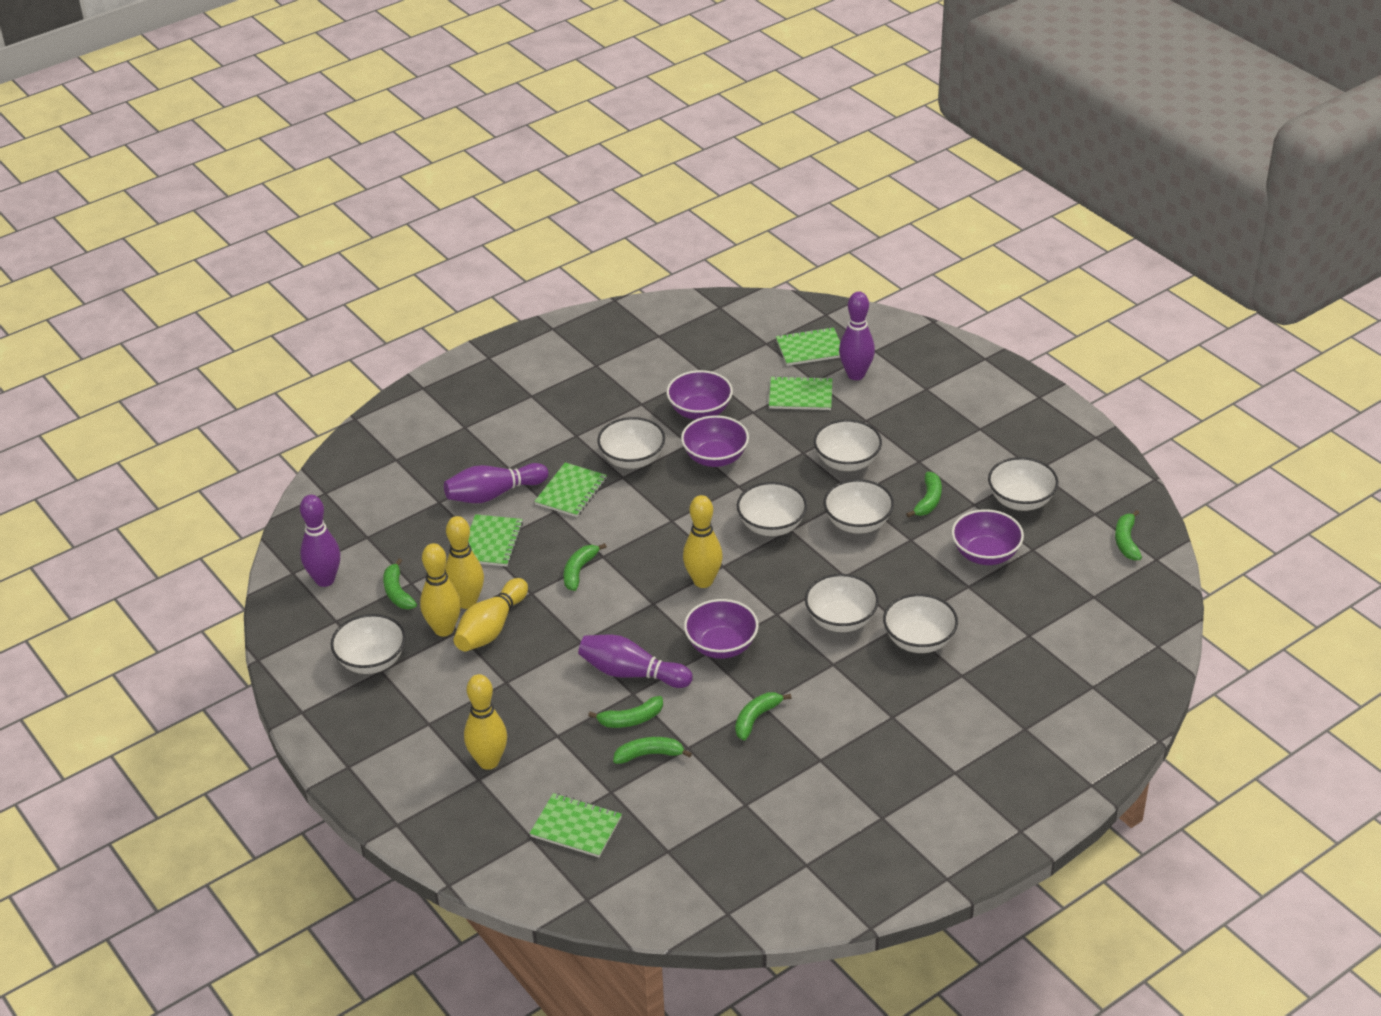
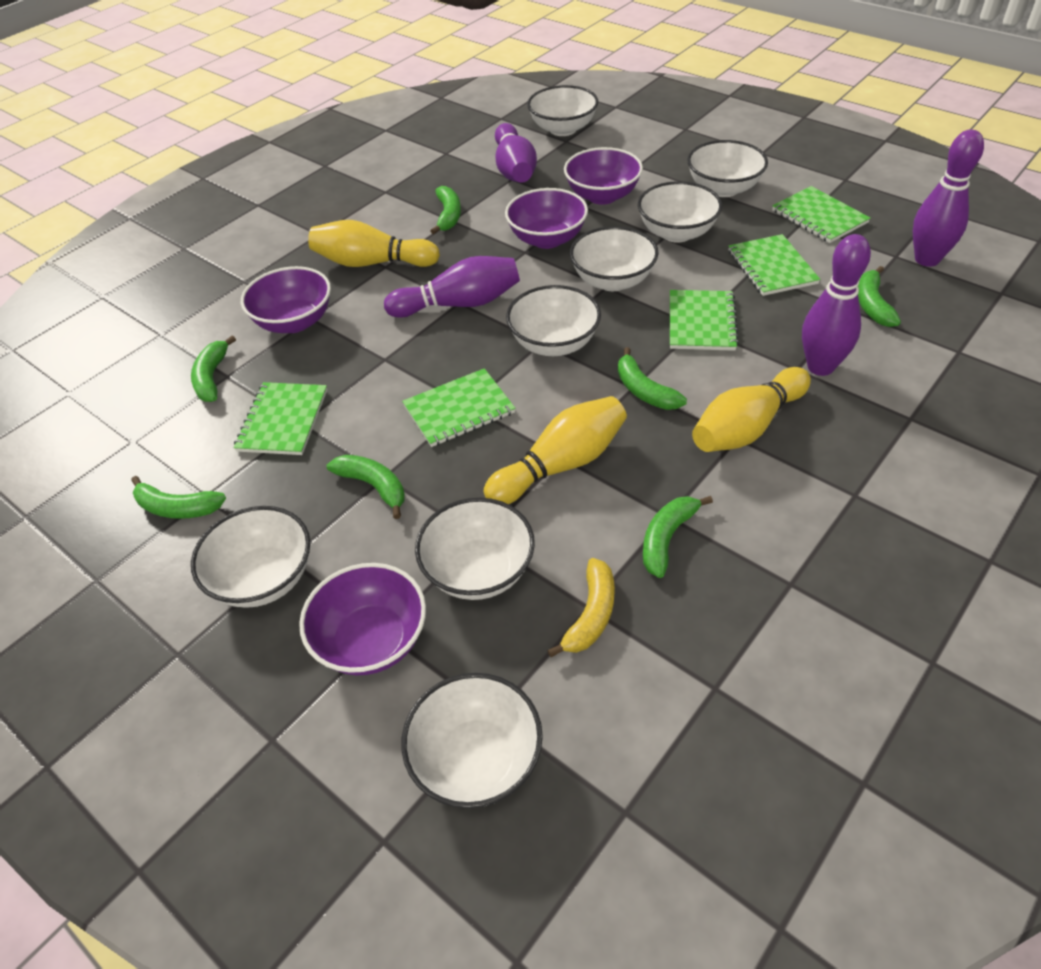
yellow banana: none = 0 -> [547,558,615,657] = 1
yellow bowling pin: [420,543,461,637] [445,516,484,609] [454,578,528,651] [464,674,507,770] [683,495,723,588] = 5 -> [308,220,440,267] [483,396,627,504] [692,367,811,452] = 3

